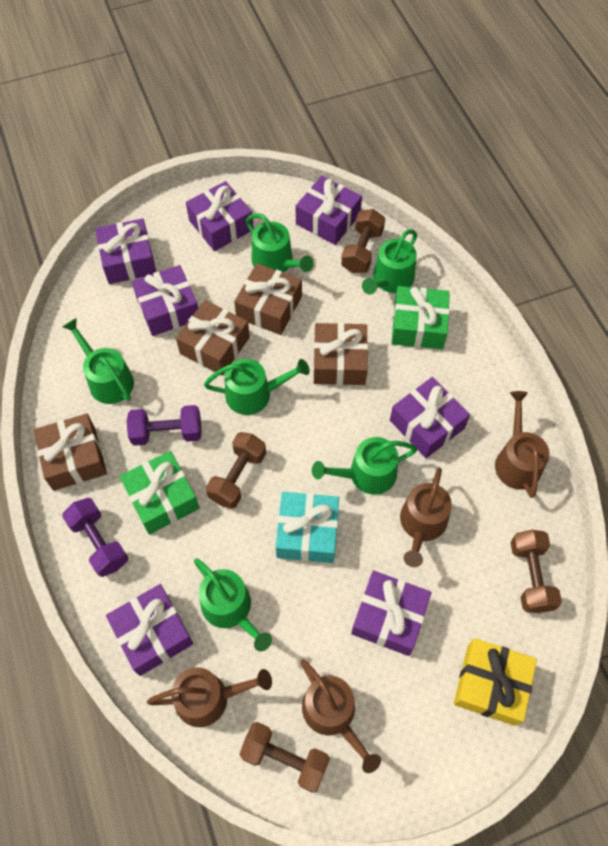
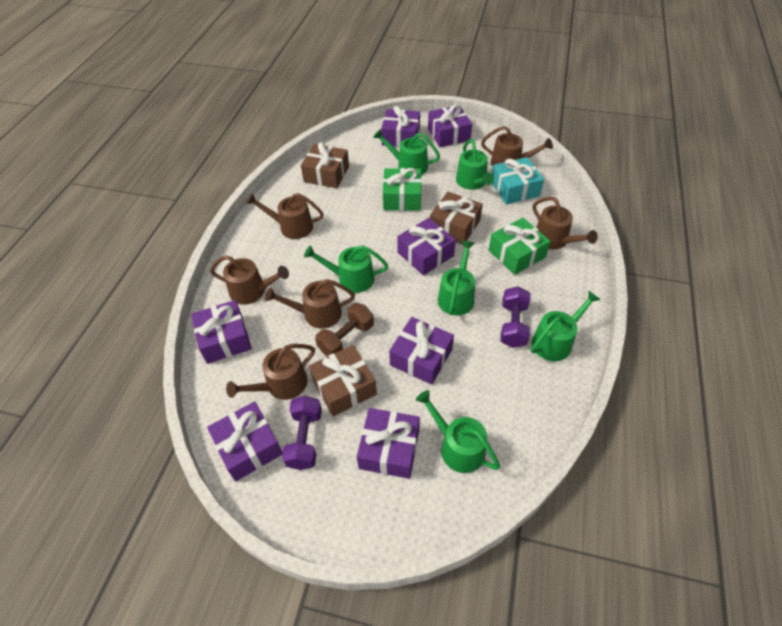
brown dumbbell: [206,432,266,509] [239,722,330,793] [341,209,385,273] [510,530,562,613] = 4 -> [315,303,374,356] = 1
brown gift: [33,413,107,491] [176,300,250,375] [234,263,302,335] [314,323,368,385] = 4 -> [301,142,349,188] [309,345,377,416] [430,192,483,245] = 3
brown watering can: [147,667,272,727] [300,659,381,773] [400,468,452,567] [495,391,550,498] = 4 -> [210,255,289,305] [226,344,315,400] [246,193,324,239] [265,279,355,329] [481,126,553,167] [533,197,598,250] = 6
yellow gift: [454,638,537,726] = 1 -> none = 0

